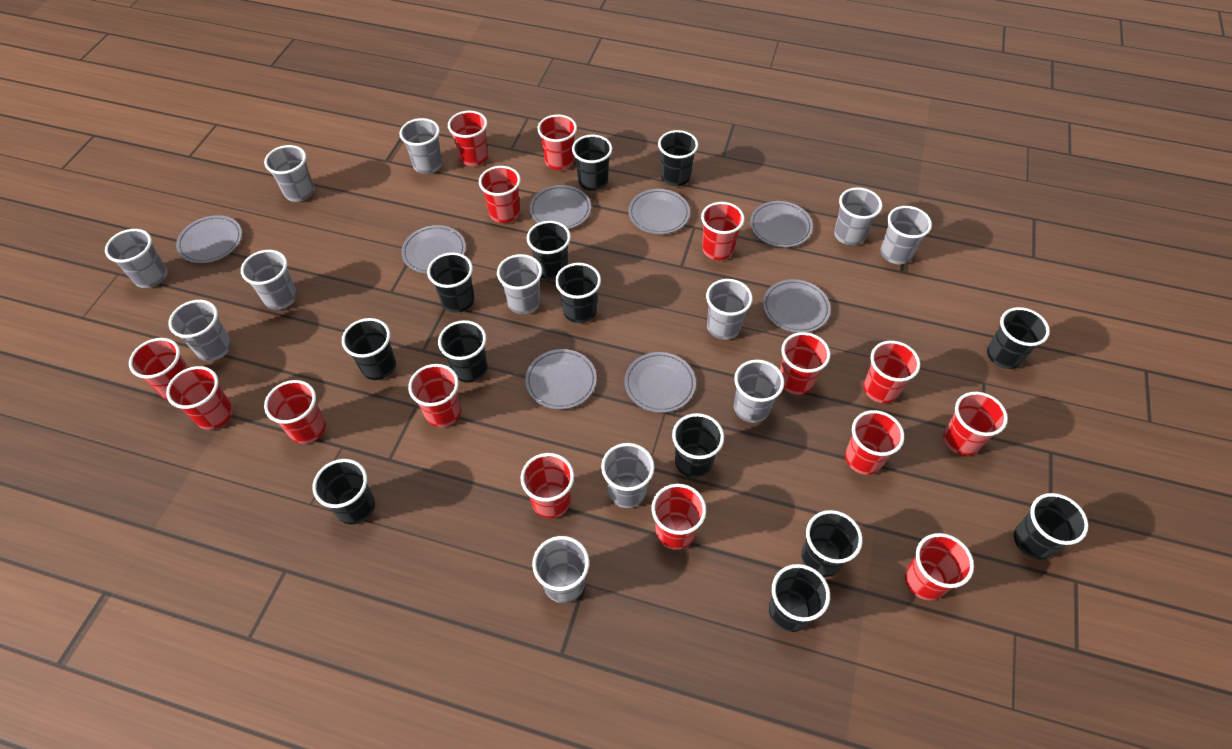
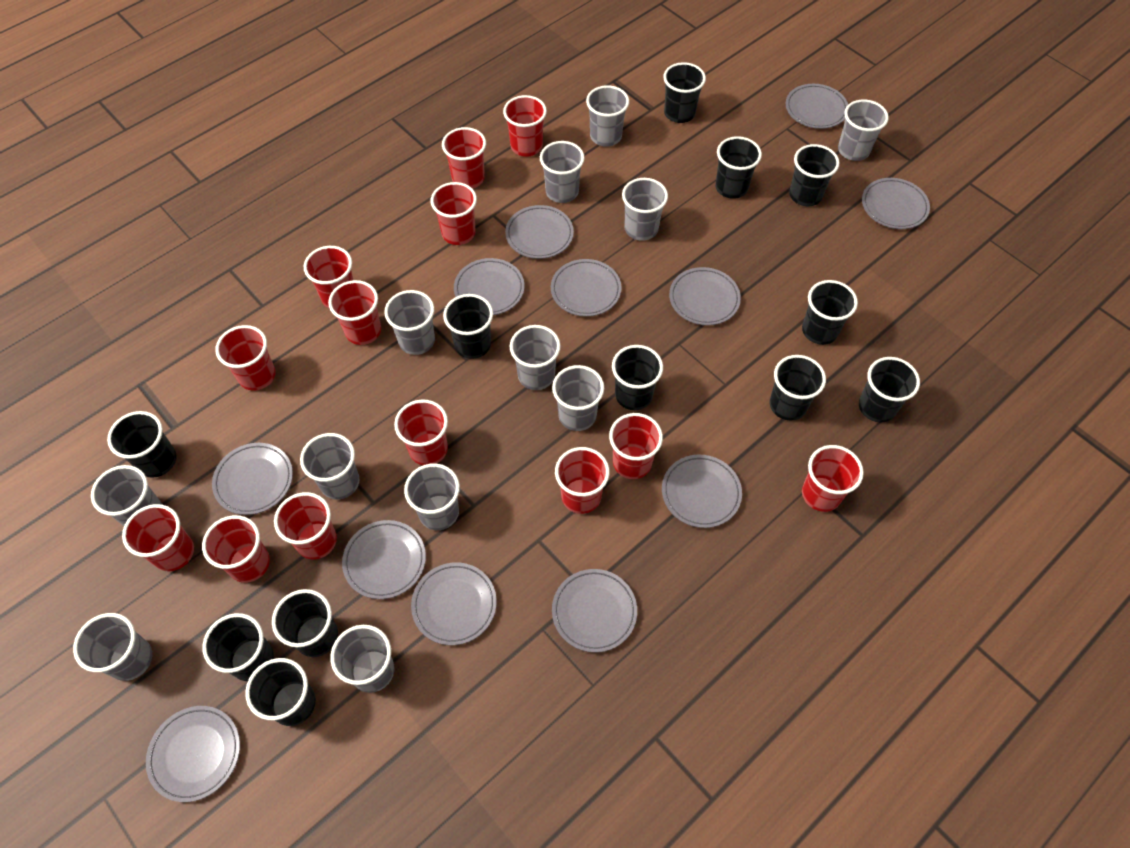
black cup: [313,459,375,524] [342,318,396,380] [427,252,474,313] [438,320,487,383] [527,221,571,280] [555,263,601,323] [572,135,612,191] [658,130,698,186] [672,413,724,478] [769,564,830,632] [801,510,863,577] [987,307,1050,369] [1014,493,1088,560] = 13 -> [107,411,177,478] [202,613,274,681] [245,658,316,726] [272,589,338,657] [443,294,493,359] [612,345,663,410] [663,62,706,123] [715,136,762,199] [770,355,826,421] [789,144,839,206] [802,280,858,345] [859,357,920,423] = 12
grey plate: [176,215,242,263] [401,225,466,274] [525,349,597,409] [530,185,591,229] [624,352,696,413] [628,189,690,234] [750,201,813,247] [763,279,831,333] = 8 -> [146,706,240,802] [212,443,293,515] [342,520,426,599] [411,562,497,645] [454,258,524,315] [505,205,574,259] [551,259,622,317] [552,569,637,652] [662,455,742,528] [669,267,741,325] [786,84,848,129] [862,178,930,229] = 12
red cup: [129,338,189,400] [166,366,233,430] [264,380,326,444] [408,364,461,427] [448,111,488,166] [479,166,521,223] [520,453,574,518] [537,115,577,170] [652,484,706,550] [701,202,744,260] [780,332,830,395] [845,410,904,475] [863,341,920,403] [905,533,974,600] [943,392,1008,456] = 15 -> [122,504,194,572] [202,515,270,583] [215,325,275,391] [274,492,337,559] [304,246,353,308] [328,280,381,345] [394,399,448,465] [431,182,477,245] [442,127,486,189] [503,95,547,157] [555,447,610,514] [609,413,663,479] [802,445,864,512] = 13

